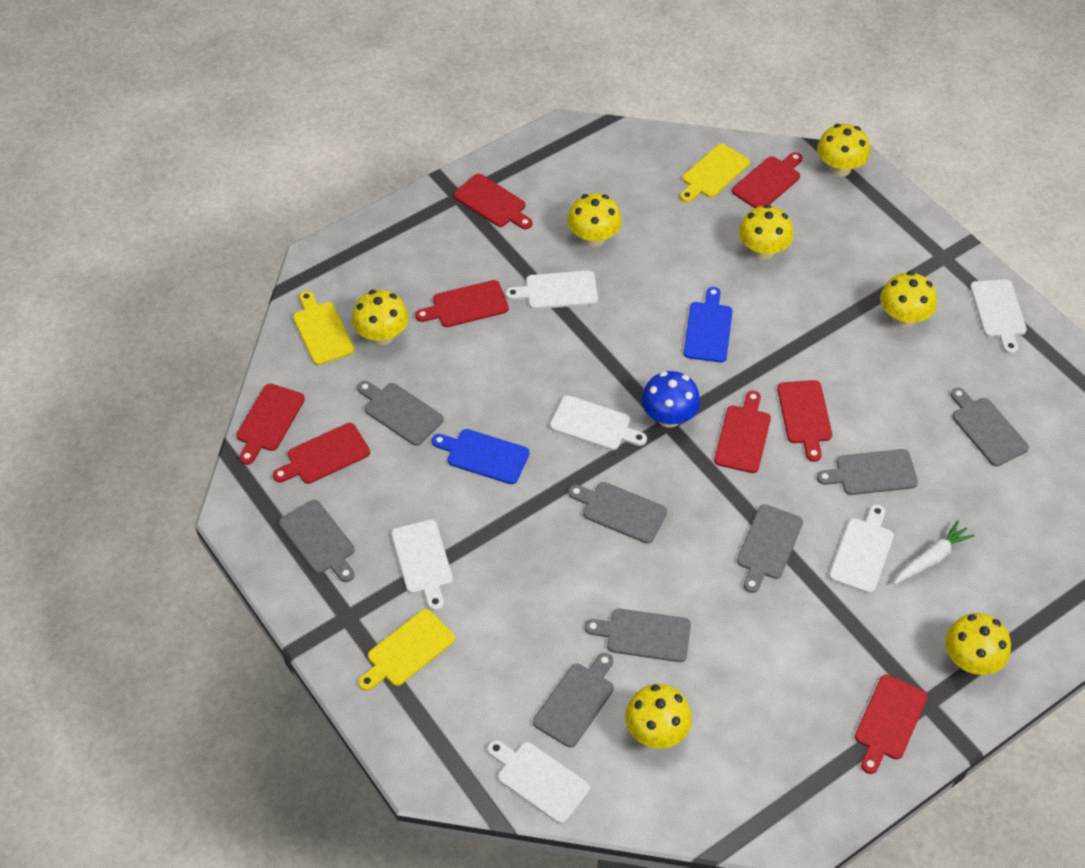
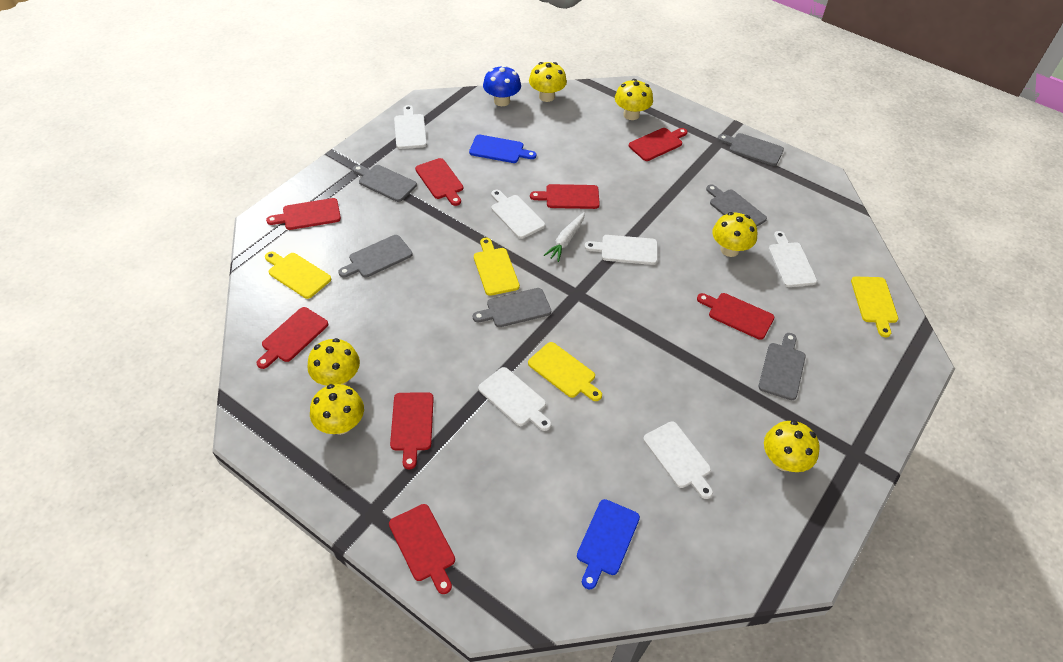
grey cutting board: [279,500,355,582] [357,381,444,446] [533,653,614,747] [568,482,667,544] [585,609,691,662] [737,504,803,593] [817,449,918,495] [951,387,1029,466] = 8 -> [338,235,413,277] [353,165,417,202] [473,288,551,327] [706,184,767,226] [718,133,784,166] [758,333,806,400] = 6
yellow cutting board: [293,291,354,365] [359,609,455,691] [680,144,750,202] = 3 -> [265,252,331,299] [474,238,520,296] [528,342,602,401] [851,277,898,337] = 4
yellow mushroom: [352,290,409,345] [567,193,622,247] [625,684,692,749] [739,204,794,260] [817,124,870,177] [880,271,937,328] [945,613,1011,675] = 7 -> [307,338,360,386] [310,384,364,435] [529,62,567,102] [615,79,653,120] [712,212,757,257] [764,420,820,472] = 6

